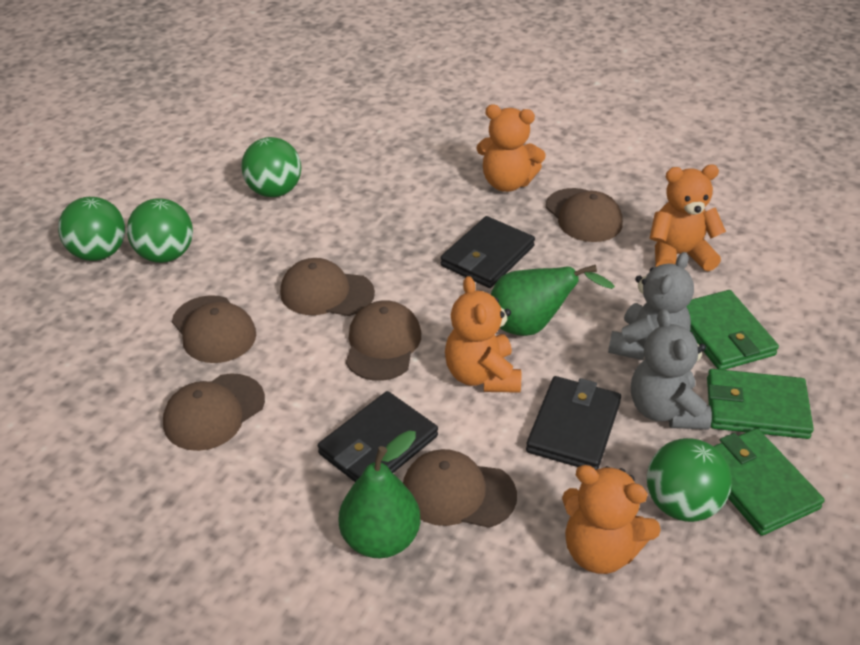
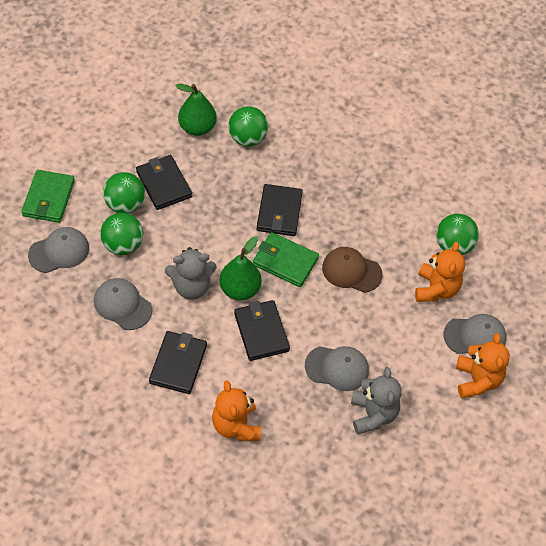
black wallet: [318,391,438,482] [440,216,535,288] [526,376,621,470] = 3 -> [136,155,192,210] [149,331,207,394] [234,300,290,361] [257,184,303,236] = 4
brown cap: [163,373,265,451] [172,295,256,363] [280,258,375,316] [346,300,421,381] [403,449,517,528] [546,188,623,242] = 6 -> [322,247,383,293] = 1
green wallet: [686,290,779,370] [707,369,814,439] [713,428,825,536] = 3 -> [21,170,75,223] [253,232,319,287] = 2
grey cap: none = 0 -> [28,227,89,273] [94,278,152,330] [305,346,369,391] [443,314,507,354] = 4
orange teddy bear: [445,276,521,393] [476,104,546,192] [562,465,661,574] [650,164,726,272] = 4 -> [212,380,261,441] [415,242,465,302] [456,333,510,399] = 3

